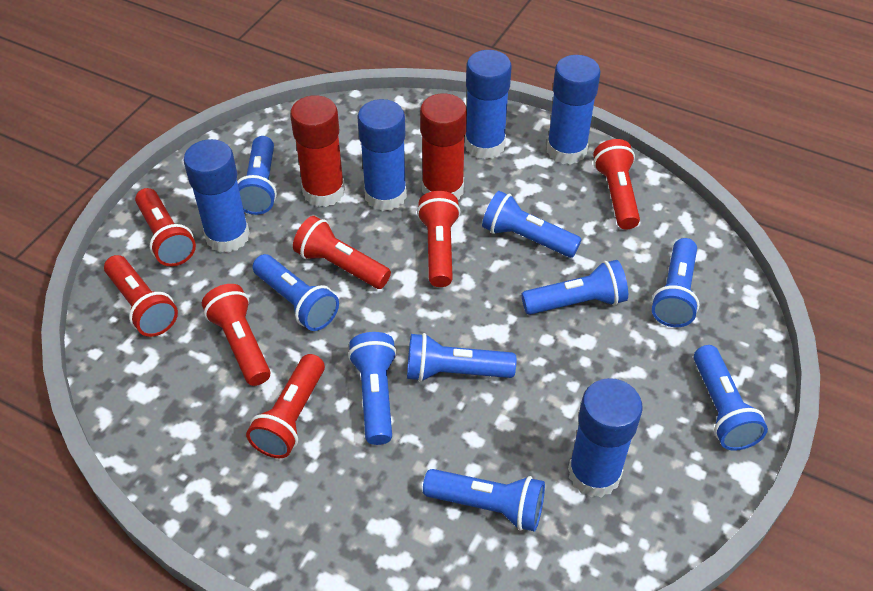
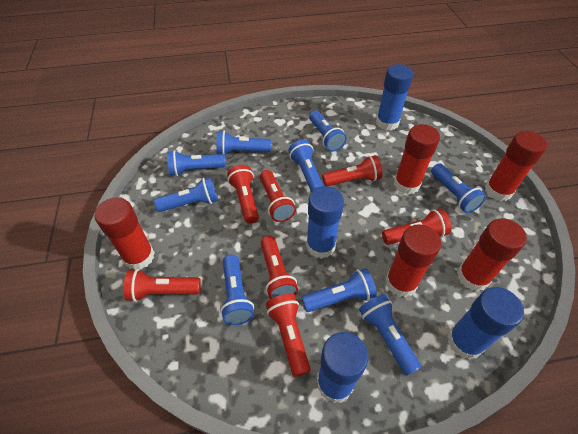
blue glue stick: [183,139,250,253] [357,99,407,211] [465,50,512,160] [547,55,600,165] [568,378,643,498] = 5 -> [306,186,344,259] [317,332,368,403] [376,64,413,131] [447,287,524,359] = 4
red glue stick: [290,95,345,207] [420,93,467,200] = 2 -> [94,198,155,270] [385,224,441,297] [394,124,440,194] [457,218,527,291] [485,131,547,201] = 5

